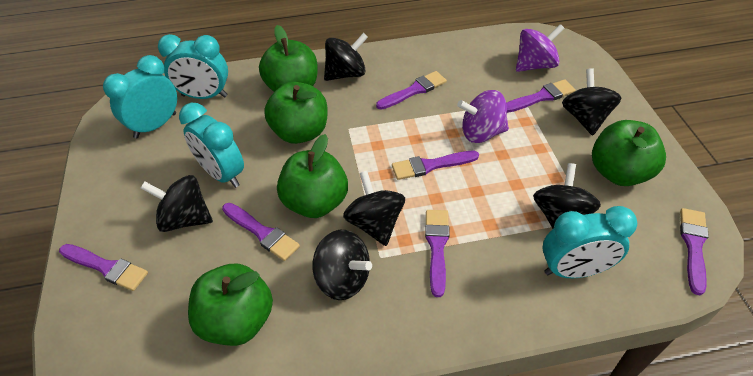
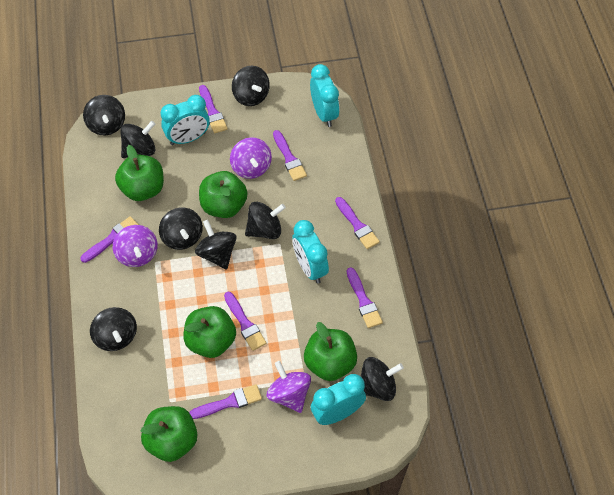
black spinning top: [141,175,213,232] [313,230,372,300] [324,33,368,81] [343,171,405,246] [533,163,601,229] [562,68,622,135] = 6 -> [83,95,125,135] [90,307,137,351] [120,121,155,158] [159,208,203,250] [195,220,237,270] [232,66,270,106] [245,202,286,239] [361,357,404,401] = 8
purple spinning top: [457,90,509,143] [516,24,565,72] = 2 -> [113,225,158,267] [230,137,272,179] [267,361,311,413] = 3

